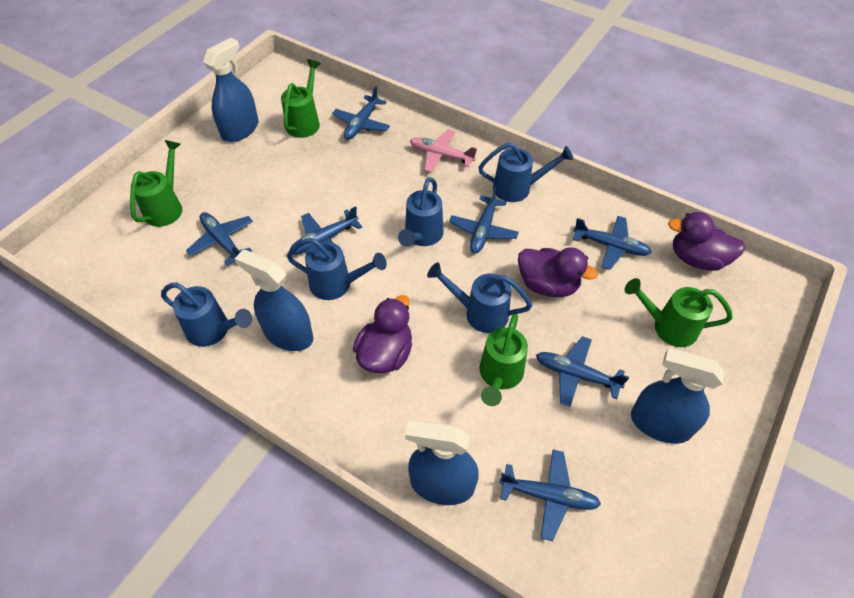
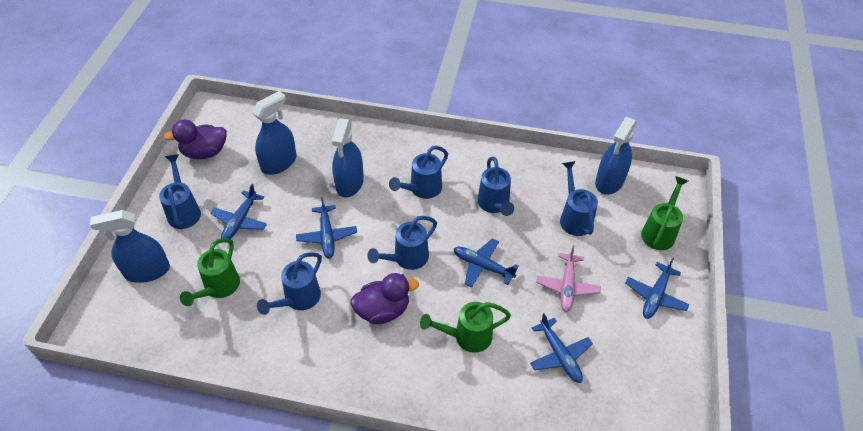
blue plane: [186,212,253,265] [290,206,362,257] [332,86,390,140] [449,187,519,254] [499,450,601,541] [536,336,629,407] [573,216,651,270] = 7 -> [210,184,267,239] [296,197,357,259] [454,238,519,287] [530,313,593,383] [625,258,690,319] = 5
blue watering can: [161,282,252,347] [287,238,387,300] [398,177,444,247] [427,263,532,333] [478,143,573,202] = 5 -> [159,154,201,229] [257,252,322,315] [367,216,437,270] [389,146,448,199] [477,157,514,216] [560,161,598,236] = 6
green watering can: [130,140,182,227] [281,59,321,138] [479,313,528,406] [625,278,733,347] = 4 -> [180,238,240,306] [420,302,511,353] [641,176,688,250] = 3
purple duck: [353,295,412,373] [518,247,598,297] [668,212,746,271] = 3 -> [164,120,227,159] [350,273,419,324] = 2

